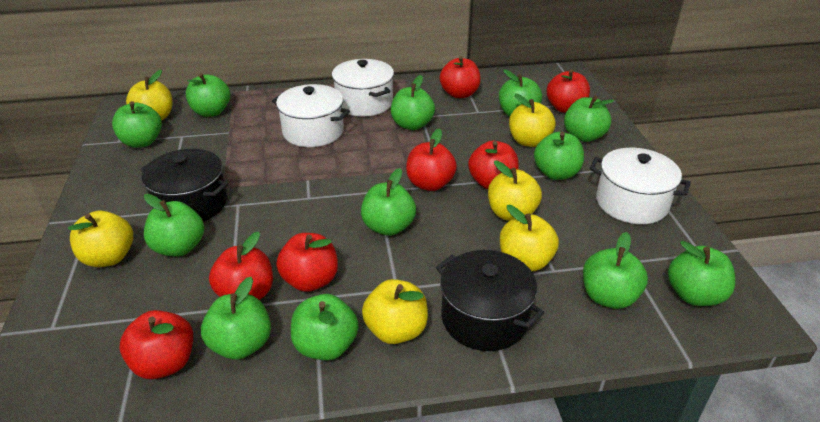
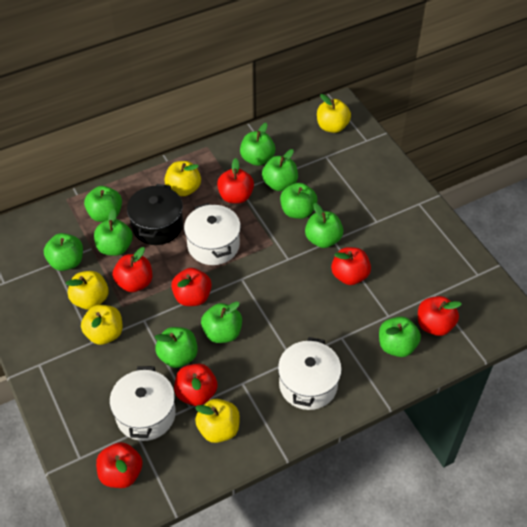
black pot: [141,149,228,222] [436,250,544,351] = 2 -> [127,184,183,245] = 1
green apple: [112,101,162,148] [144,194,204,257] [186,73,230,117] [201,277,271,360] [291,294,359,360] [361,168,416,236] [391,75,435,130] [499,69,542,117] [534,132,584,180] [564,96,614,142] [583,232,648,309] [668,241,735,306] = 12 -> [44,233,83,271] [84,186,122,222] [94,209,133,256] [154,327,198,368] [201,302,242,343] [240,123,275,166] [262,149,298,191] [280,183,317,219] [305,203,343,248] [379,316,421,357] = 10
yellow apple: [68,211,133,267] [126,70,172,120] [362,279,428,344] [488,161,542,221] [500,205,559,271] [509,94,555,147] = 6 -> [66,271,109,310] [81,305,123,345] [164,161,201,196] [195,399,240,443] [317,94,351,133] = 5

